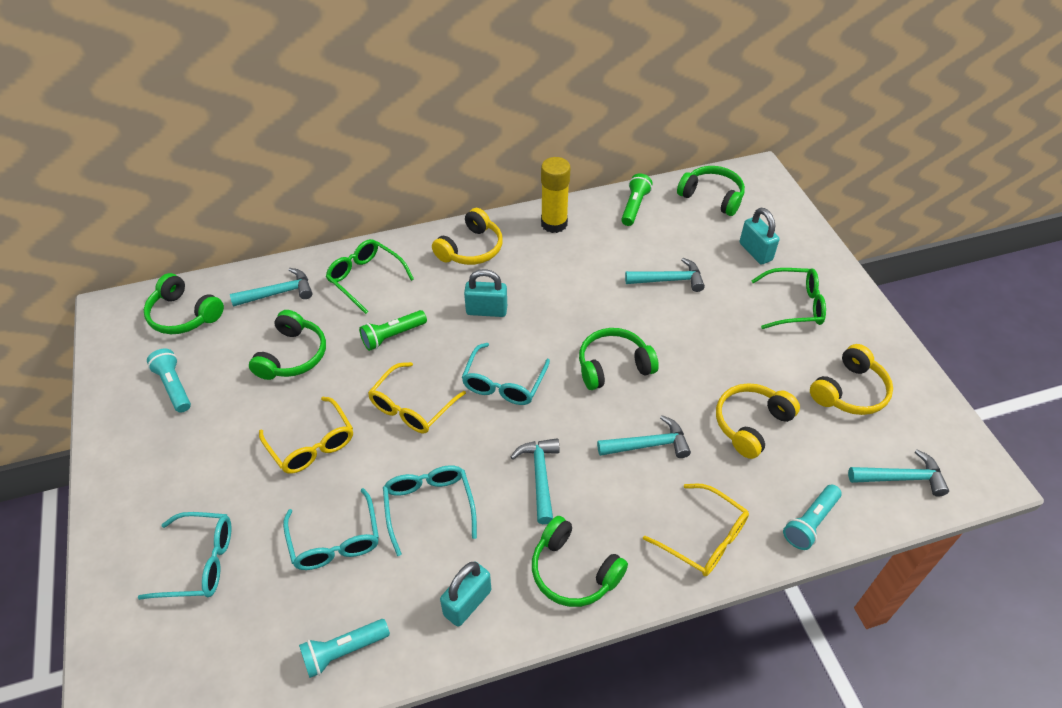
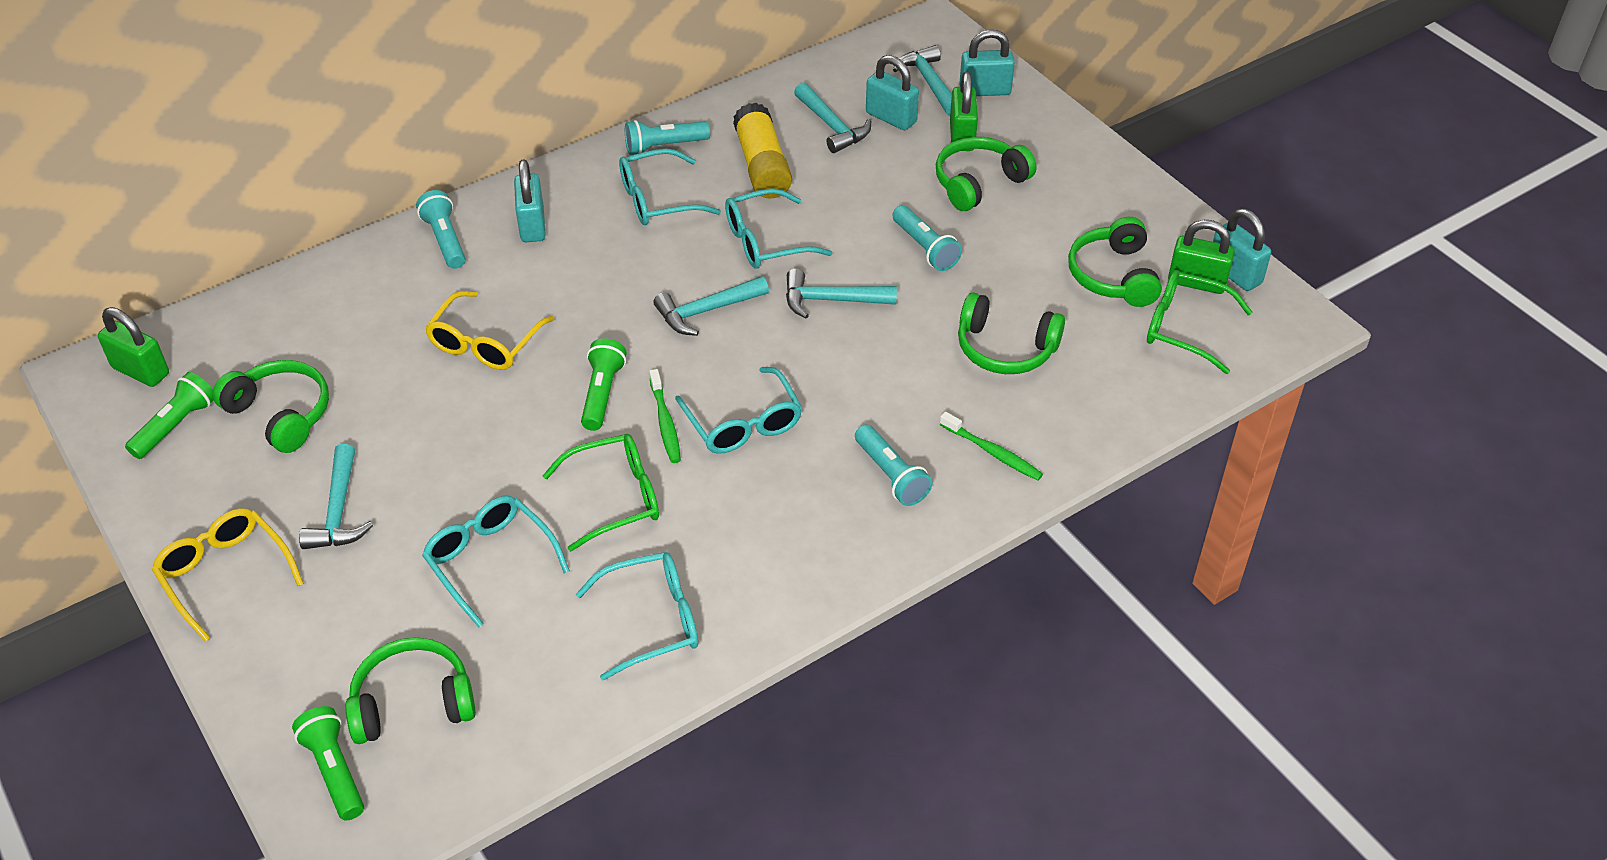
green flashlight: [359,310,427,351] [621,173,653,226] = 2 -> [125,372,214,459] [292,706,364,820] [581,338,626,431] = 3
green padlock: none = 0 -> [98,307,169,387] [950,72,978,151] [1168,220,1235,294] = 3
green toothbrush: none = 0 -> [649,369,681,463] [940,412,1043,481] = 2
turquoise flashlight: [147,348,191,413] [299,619,390,678] [783,484,842,550] = 3 -> [416,190,466,269] [625,120,710,155] [855,425,933,506] [892,205,962,271] = 4
turquoise glasses: [138,512,231,600] [283,488,379,570] [383,465,477,556] [462,343,550,405] = 4 -> [422,496,570,627] [576,552,698,680] [619,148,721,225] [675,367,802,454] [725,188,832,268] = 5
turquoise padlock: [440,562,491,627] [464,269,507,317] [740,208,779,265] = 3 -> [514,159,546,242] [866,55,919,130] [959,29,1015,96] [1213,209,1271,291] = 4
yellow glasses: [259,397,353,474] [368,362,466,433] [643,484,749,576] = 3 -> [152,508,304,642] [425,291,554,370] = 2
yellow headphones: [432,208,503,265] [716,383,800,459] [810,344,893,415] = 3 -> none = 0

